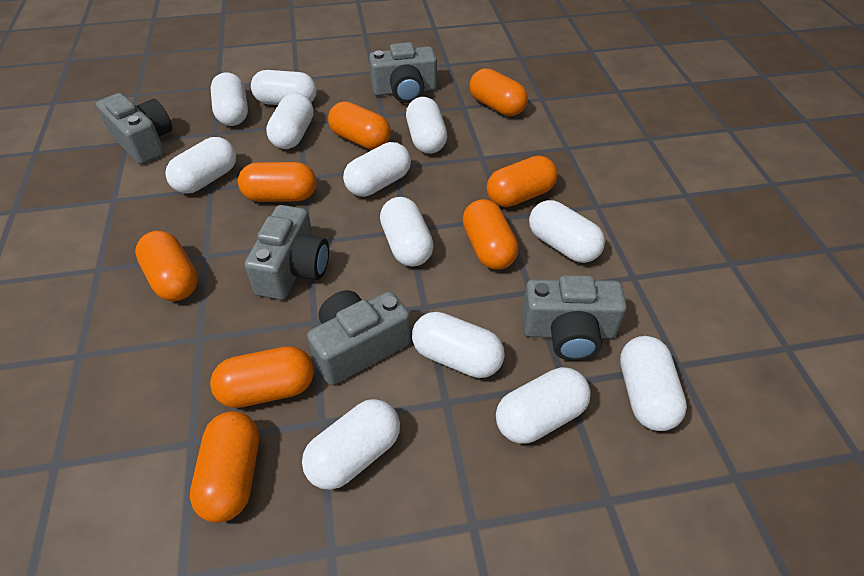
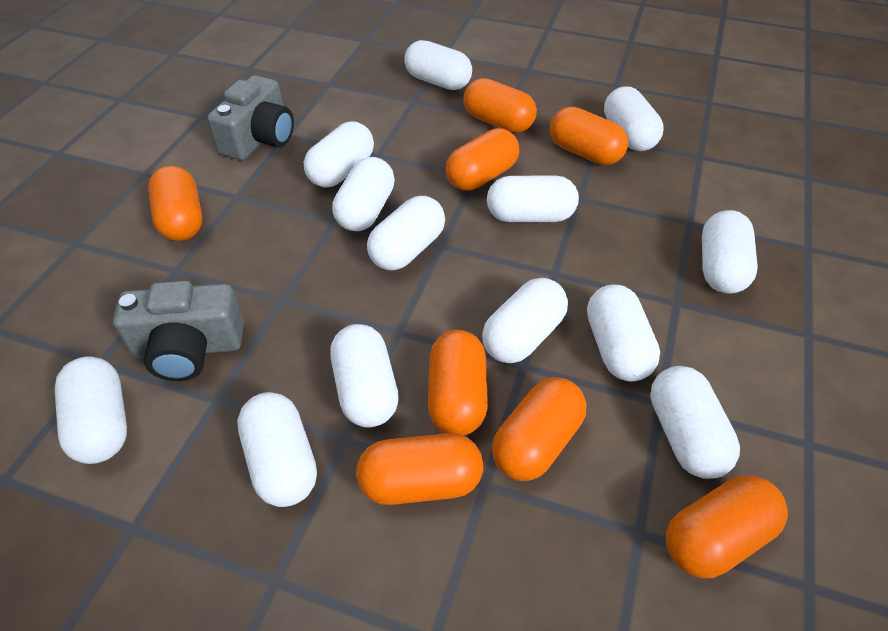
grey camera: [96,93,173,164] [245,205,329,300] [307,290,411,385] [369,42,437,103] [522,275,627,361] = 5 -> [113,281,244,381] [207,75,294,160] = 2
white capsule: [165,137,236,194] [211,73,248,126] [251,70,317,105] [266,93,314,149] [302,399,400,490] [343,142,411,197] [380,197,434,266] [406,97,447,154] [412,312,505,378] [496,367,591,444] [529,200,605,263] [620,336,687,431] = 12 -> [55,357,127,464] [237,392,317,507] [304,121,374,187] [330,324,399,428] [332,157,395,231] [367,196,445,271] [404,40,472,90] [482,278,568,363] [487,176,579,222] [587,285,660,382] [604,86,664,151] [650,366,740,479] [702,210,758,294] = 13

